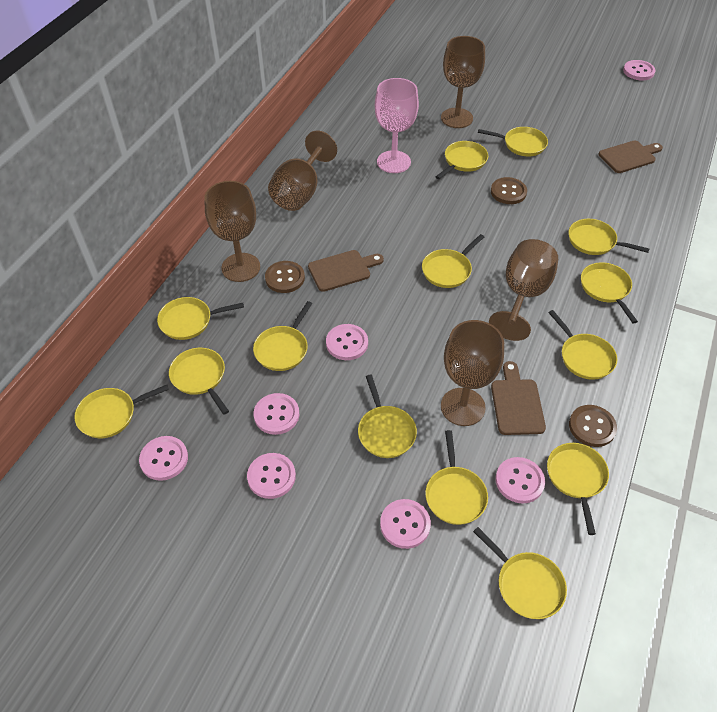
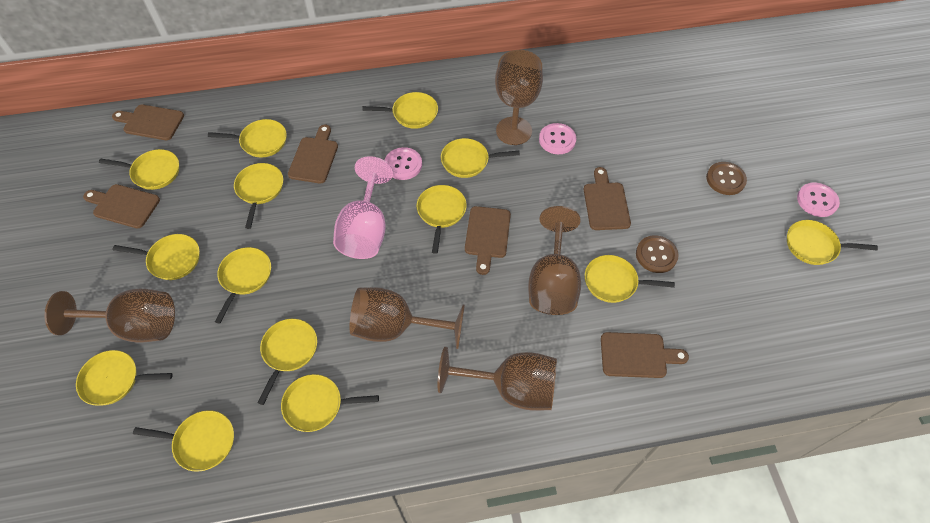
brown button: [265,261,305,293] [491,177,527,204] [569,405,617,447] = 3 -> [636,235,679,273] [706,162,747,195] = 2
brown cutting board: [308,250,384,292] [491,361,546,435] [598,140,663,173] = 3 -> [83,184,160,228] [112,105,184,140] [288,125,338,183] [465,206,511,275] [584,167,631,230] [601,332,689,378] = 6
pink button: [139,436,188,481] [247,453,296,499] [254,393,299,435] [326,324,368,360] [380,499,431,549] [496,457,545,503] [623,60,655,80] = 7 -> [385,147,422,180] [539,123,576,154] [797,183,840,217] = 3

